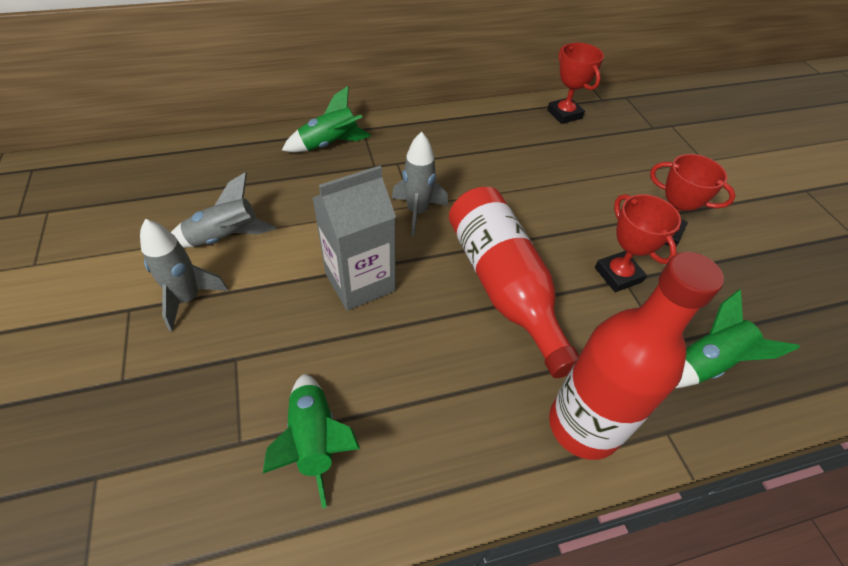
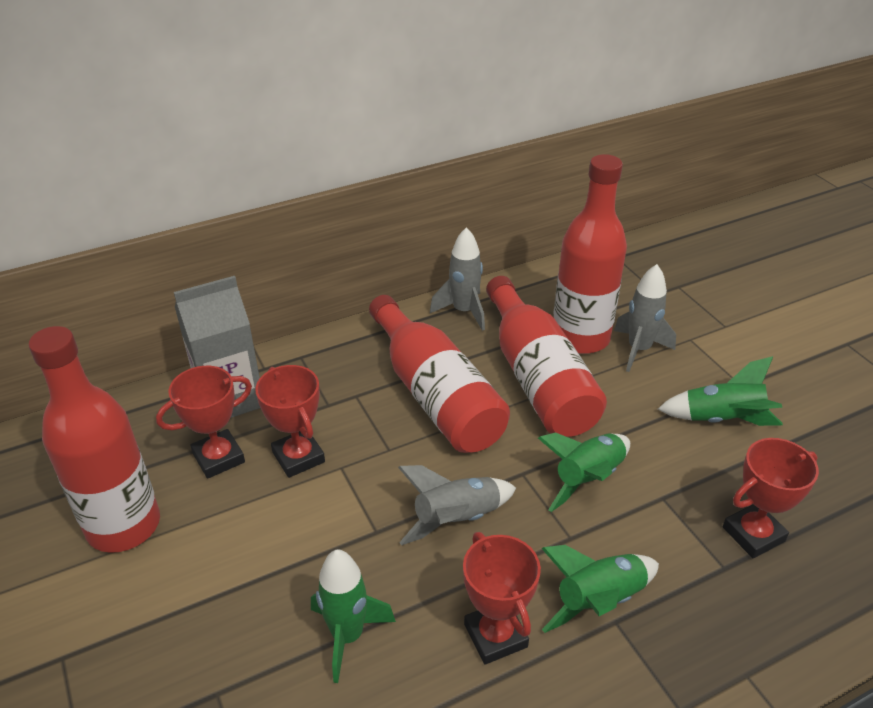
green rocket: [263,374,360,509] [282,86,371,152] [676,290,800,388] = 3 -> [311,550,396,683] [538,433,630,512] [541,545,659,633] [658,356,783,426] = 4
red bottle: [449,187,579,378] [549,252,724,460] = 2 -> [29,326,160,553] [369,295,510,453] [486,276,607,437] [553,154,627,354] = 4
red trophy: [547,43,604,124] [595,194,681,292] [650,154,736,246] = 3 -> [156,366,252,479] [255,365,325,478] [463,532,541,665] [723,438,819,558] = 4

